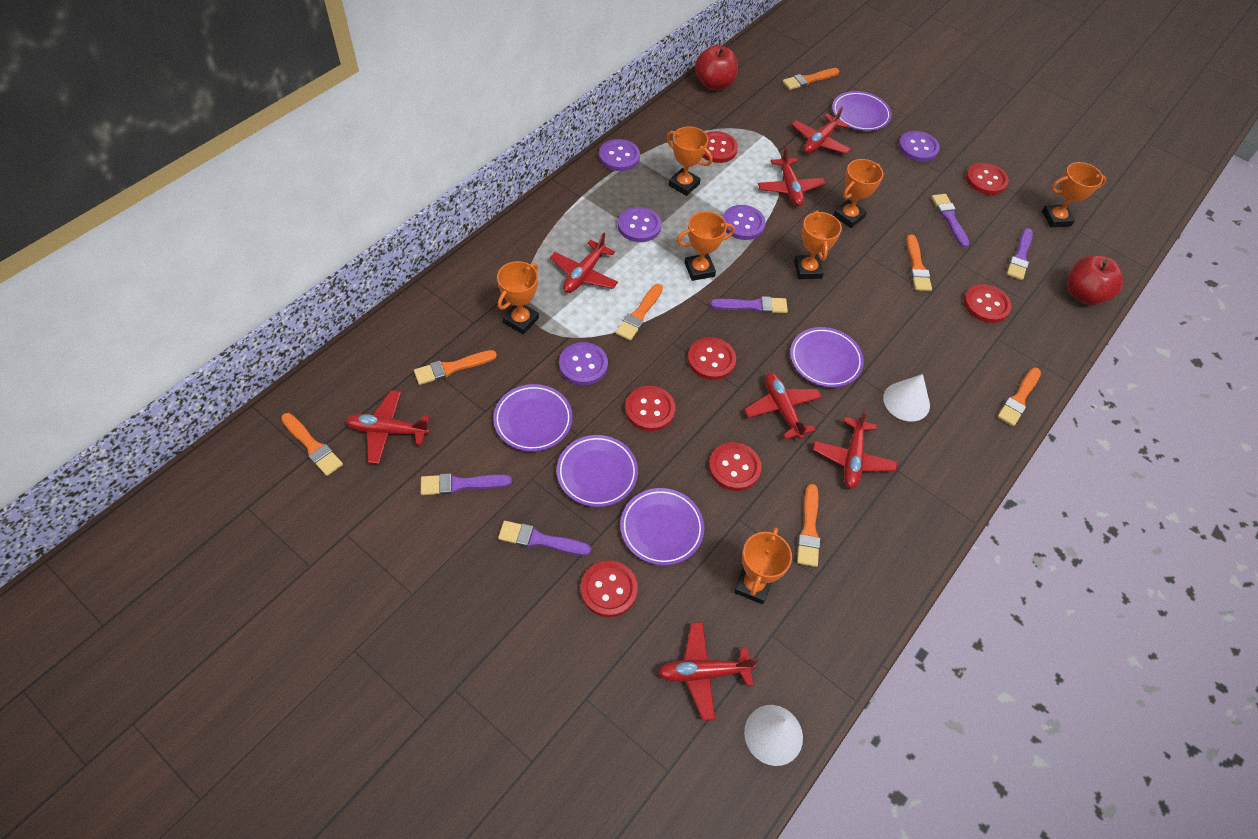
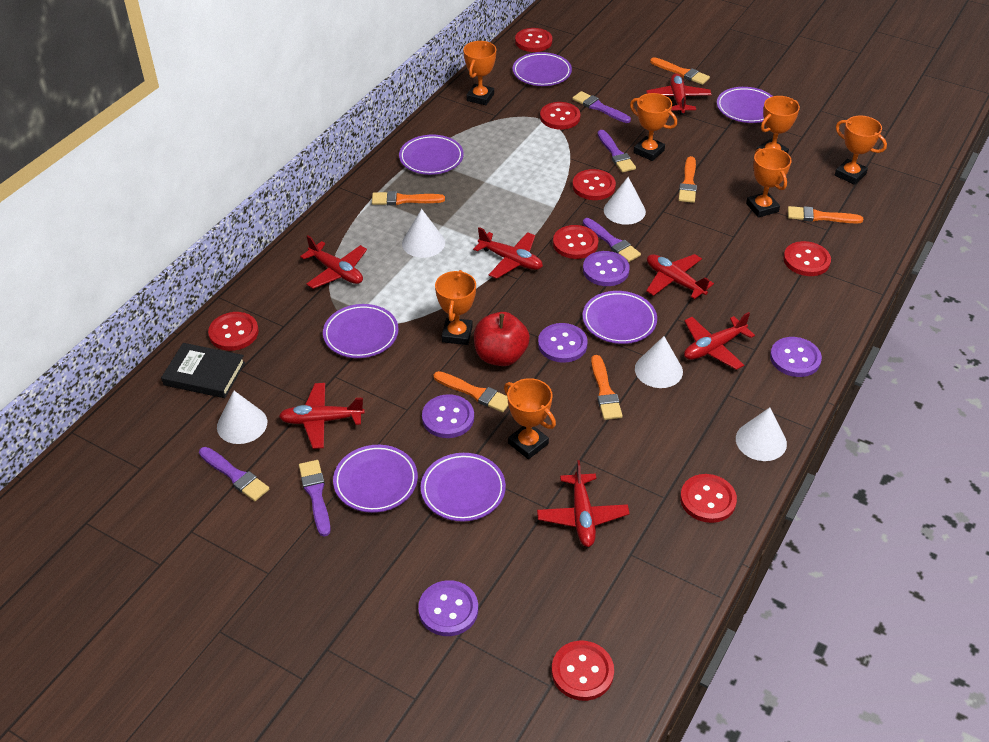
black book: none = 0 -> [161,343,245,398] = 1
orange brush: [281,413,343,476] [414,350,497,385] [616,284,663,341] [783,68,839,90] [797,484,820,567] [906,234,932,291] [997,368,1041,426] = 7 -> [372,191,445,205] [434,371,508,412] [591,355,623,420] [650,57,710,85] [678,156,697,203] [788,206,863,224] = 6
purple plate: [493,384,573,452] [557,435,638,507] [620,488,704,565] [790,327,864,387] [832,91,892,131] = 5 -> [323,304,398,358] [333,445,418,513] [399,135,464,175] [421,453,506,522] [512,52,572,86] [583,291,657,344] [717,87,773,123] = 7
red apple: [695,45,738,90] [1067,255,1123,305] = 2 -> [474,312,530,366] = 1
red button: [580,560,638,617] [625,386,676,431] [688,337,736,380] [703,131,738,163] [709,442,762,491] [964,284,1011,323] [966,163,1009,195] = 7 -> [208,312,259,351] [515,28,552,52] [540,102,581,130] [552,641,614,701] [553,225,599,259] [572,169,616,200] [680,474,737,523] [783,241,831,276] = 8
white cone: [744,705,803,766] [883,374,930,421] = 2 -> [217,391,267,444] [402,209,445,258] [604,177,646,225] [635,336,683,388] [736,407,787,461] = 5

